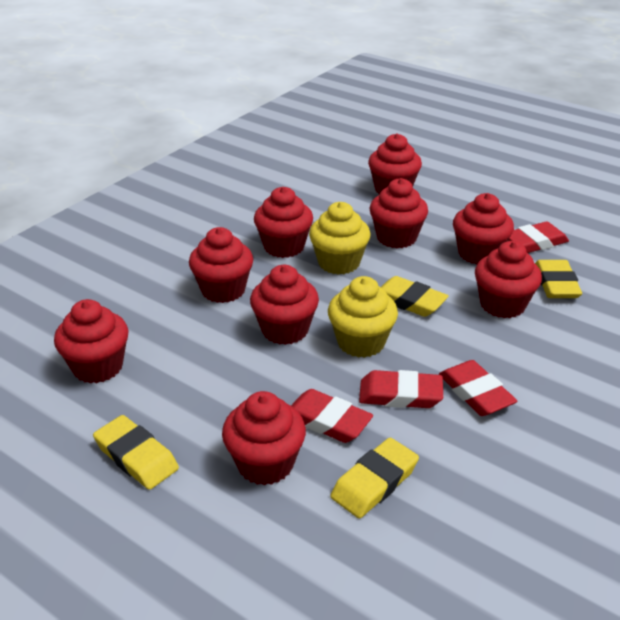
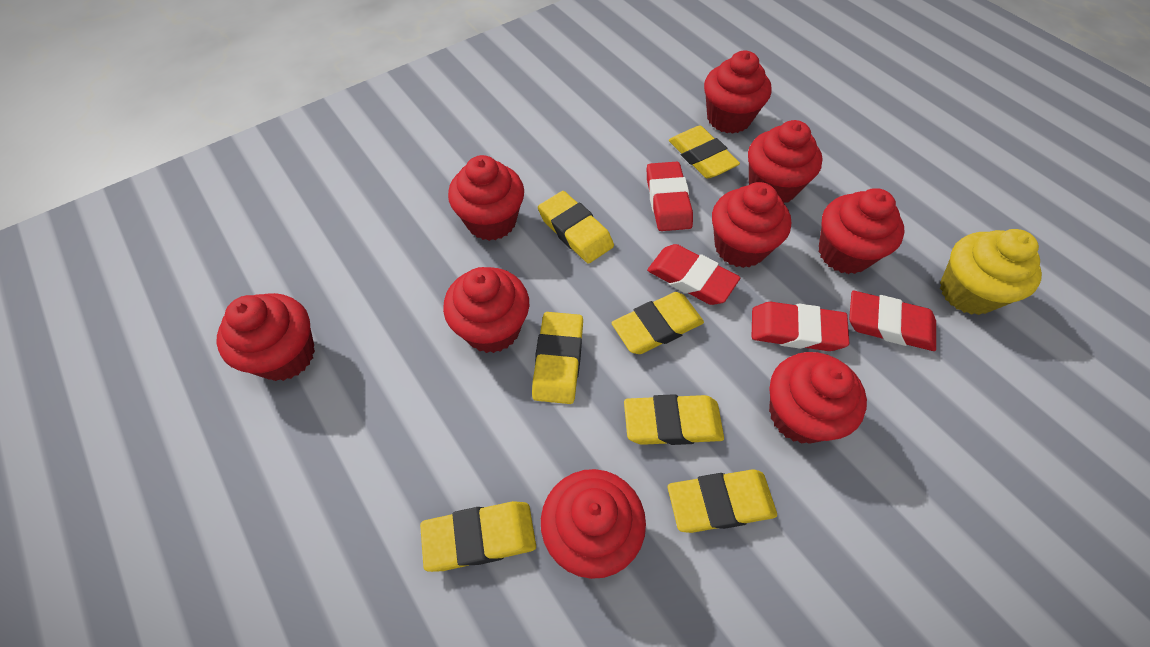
yellow cupcake: [309,202,371,275] [328,276,398,358] = 2 -> [940,229,1042,315] = 1
yellow eraser: [93,415,179,490] [330,438,419,518] [381,276,449,317] [535,260,582,298] = 4 -> [420,501,536,572] [532,312,583,404] [538,191,614,264] [612,292,704,354] [624,394,724,445] [668,469,777,533] [669,126,740,178] = 7

